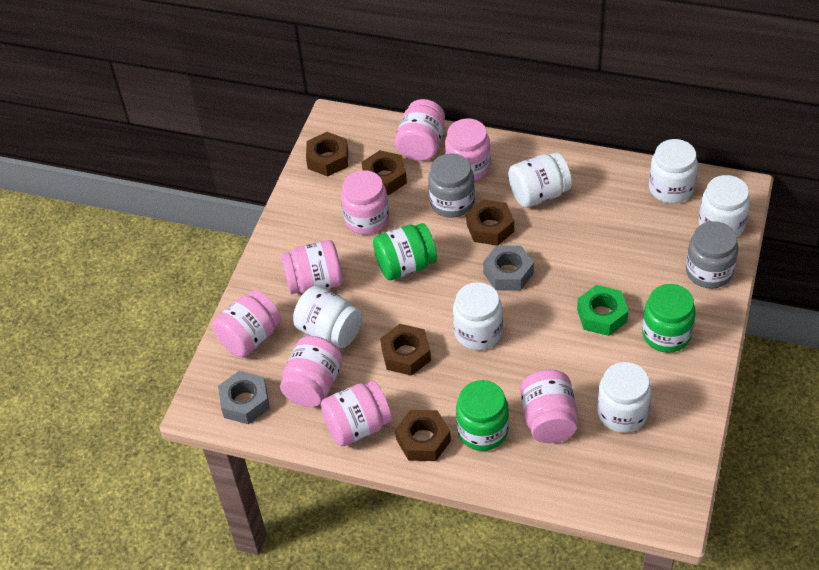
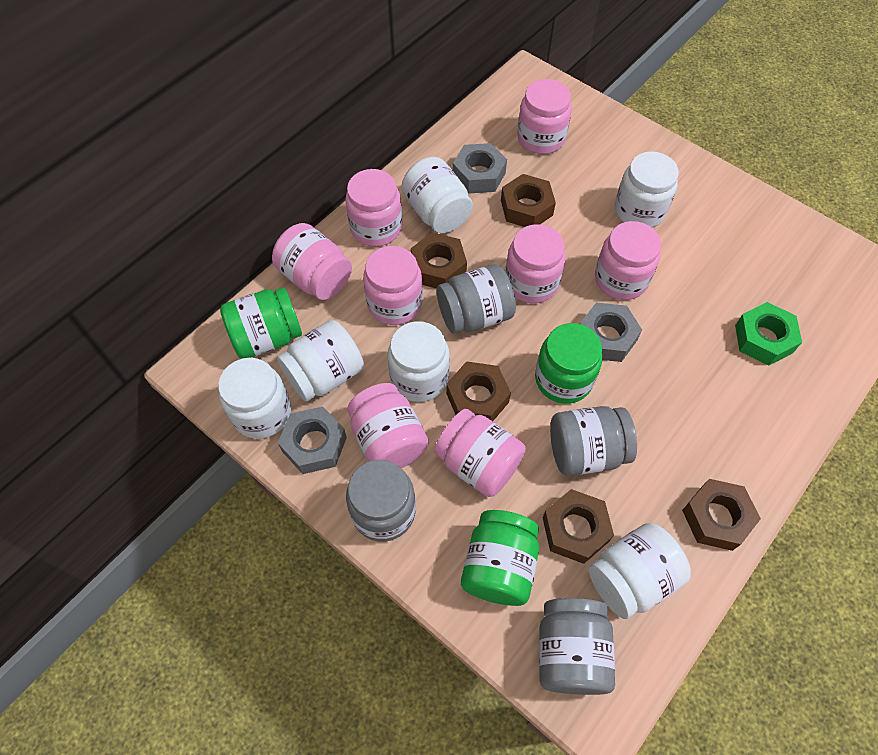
grey jar: [428,154,475,218] [686,221,738,289] = 2 -> [346,460,416,542] [437,264,516,334] [539,598,615,695] [550,406,637,476] = 4
grey nut: [218,371,270,424] [483,245,534,291] = 2 -> [278,406,347,474] [453,143,507,194] [580,302,642,362] = 3

